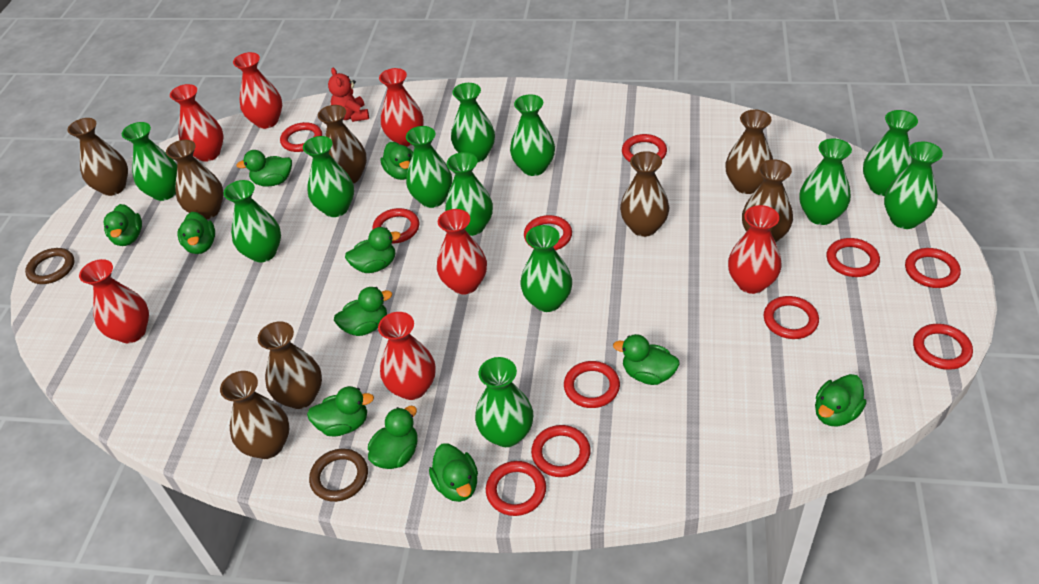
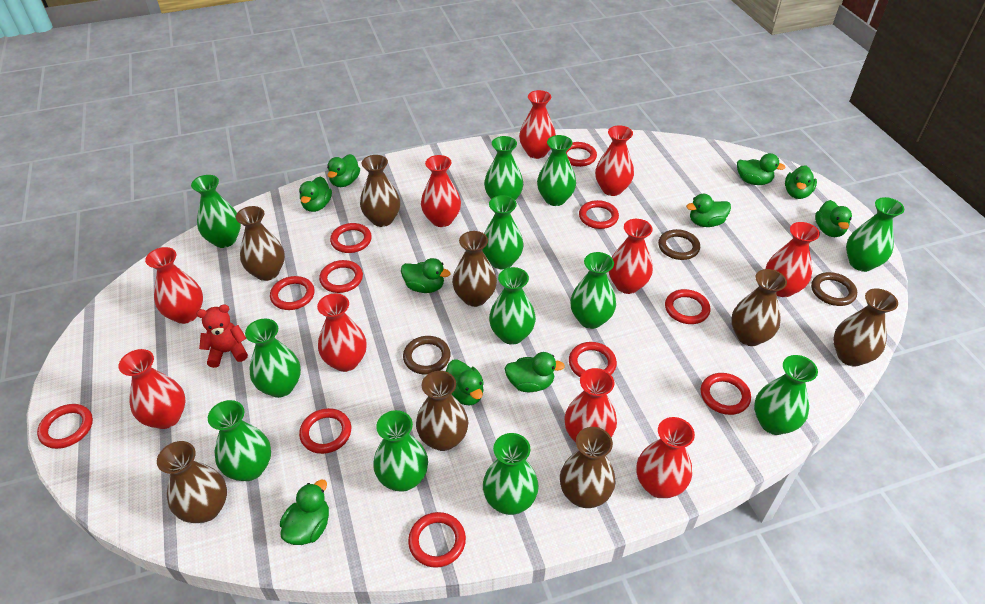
brown ring: [25,248,75,284] [309,449,368,502] = 2 -> [403,336,451,375] [658,229,700,260] [811,272,857,306] = 3
green duck: [103,204,142,246] [177,212,215,254] [236,150,292,187] [307,386,374,436] [334,287,392,336] [345,227,401,273] [368,406,418,469] [381,142,413,180] [429,443,478,502] [613,334,680,385] [815,374,867,427] = 11 -> [280,479,329,545] [299,176,332,212] [327,154,360,187] [401,258,451,293] [446,360,484,405] [505,352,565,392] [686,194,731,227] [737,153,786,185] [785,165,817,199] [815,200,852,237] = 10
red vase: [79,259,149,343] [170,84,224,162] [233,52,282,129] [378,312,436,400] [379,68,423,147] [437,209,487,295] [728,205,782,294] = 7 -> [118,349,186,429] [145,247,203,324] [317,294,367,372] [421,155,461,227] [519,90,556,159] [564,368,617,442] [595,125,634,196] [609,219,653,294] [637,417,695,498] [766,222,820,297] = 10

